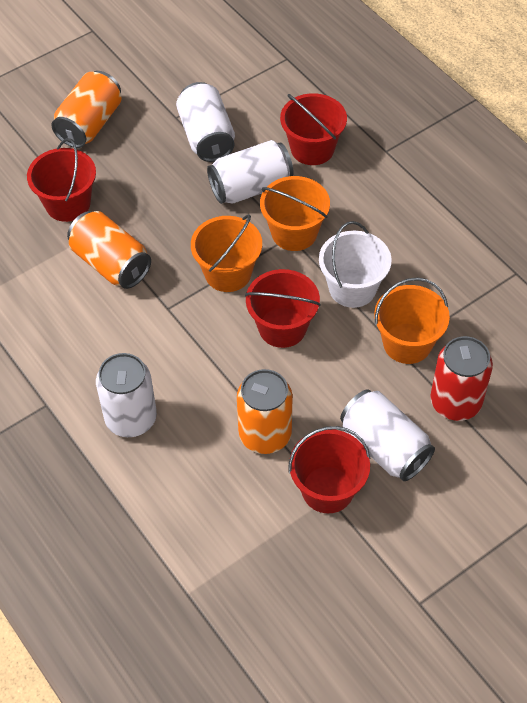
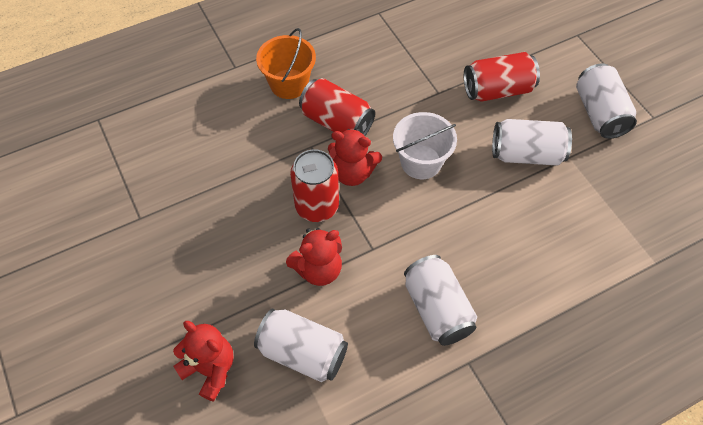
orange bucket: [191,214,262,292] [260,176,330,251] [374,277,450,364] = 3 -> [256,28,316,99] = 1
orange can: [52,71,122,148] [67,211,151,289] [237,369,293,454] = 3 -> none = 0
red bucket: [27,138,96,222] [245,269,321,348] [280,93,347,165] [288,426,370,513] = 4 -> none = 0
red can: [430,336,493,421] = 1 -> [290,149,339,222] [299,78,375,136] [464,52,540,102] = 3
red teddy bear: none = 0 -> [173,321,234,402] [286,228,342,286] [328,128,382,186] = 3

